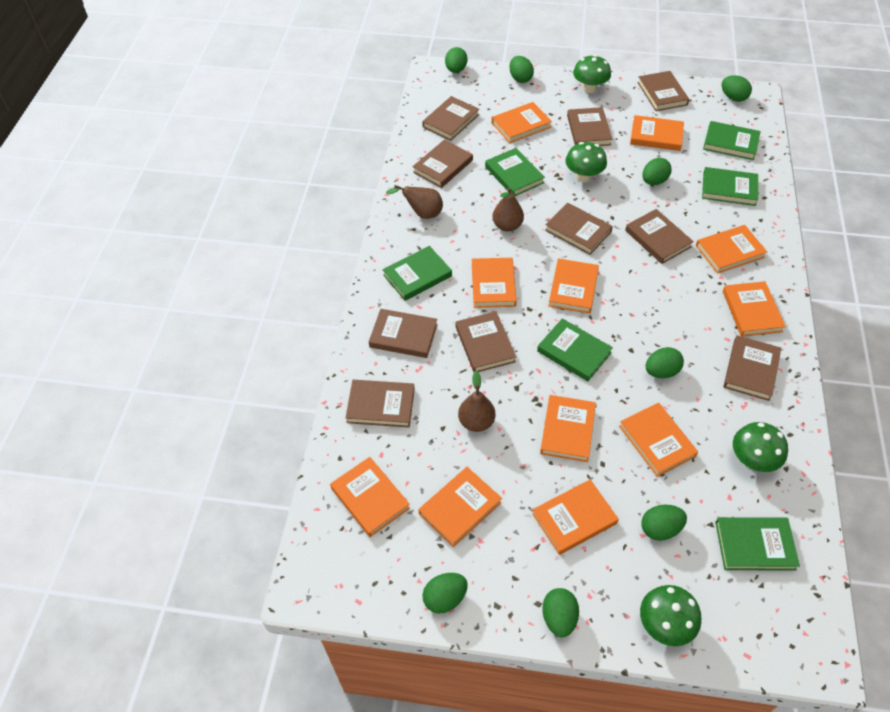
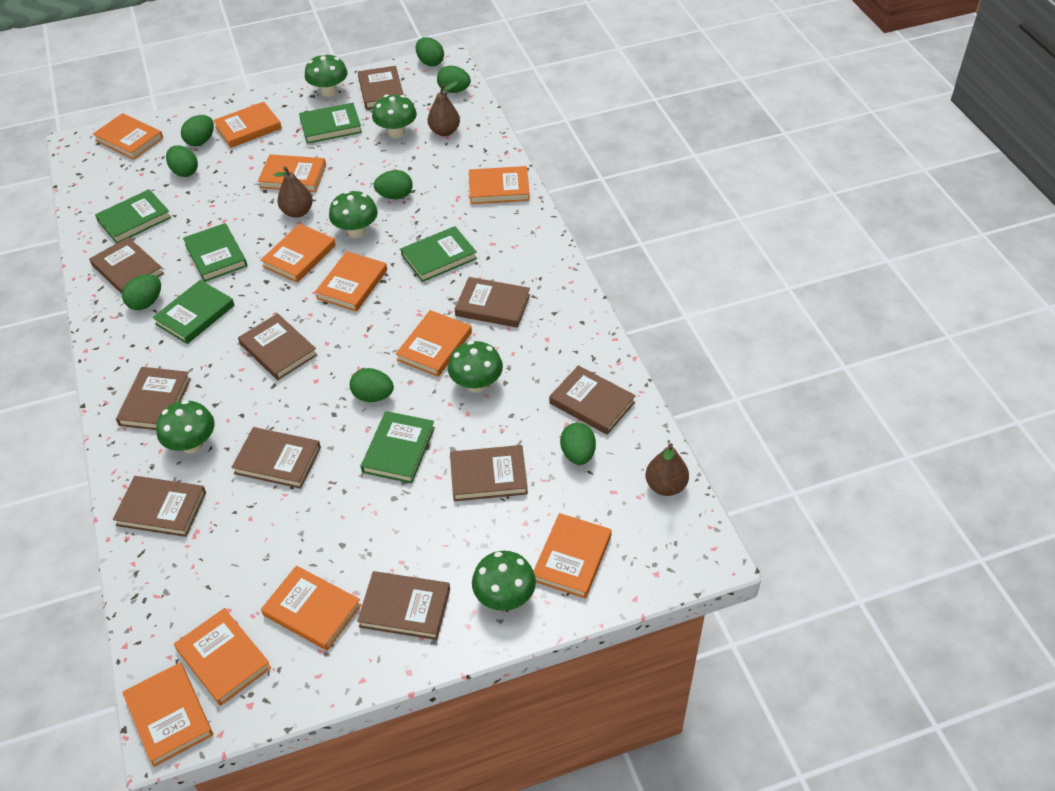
green mushroom: [565,142,607,182] [573,55,611,93] [640,585,701,646] [733,422,788,472] = 4 -> [156,400,214,453] [305,53,348,97] [329,191,378,238] [372,94,417,138] [448,341,503,393] [472,551,536,611] = 6

